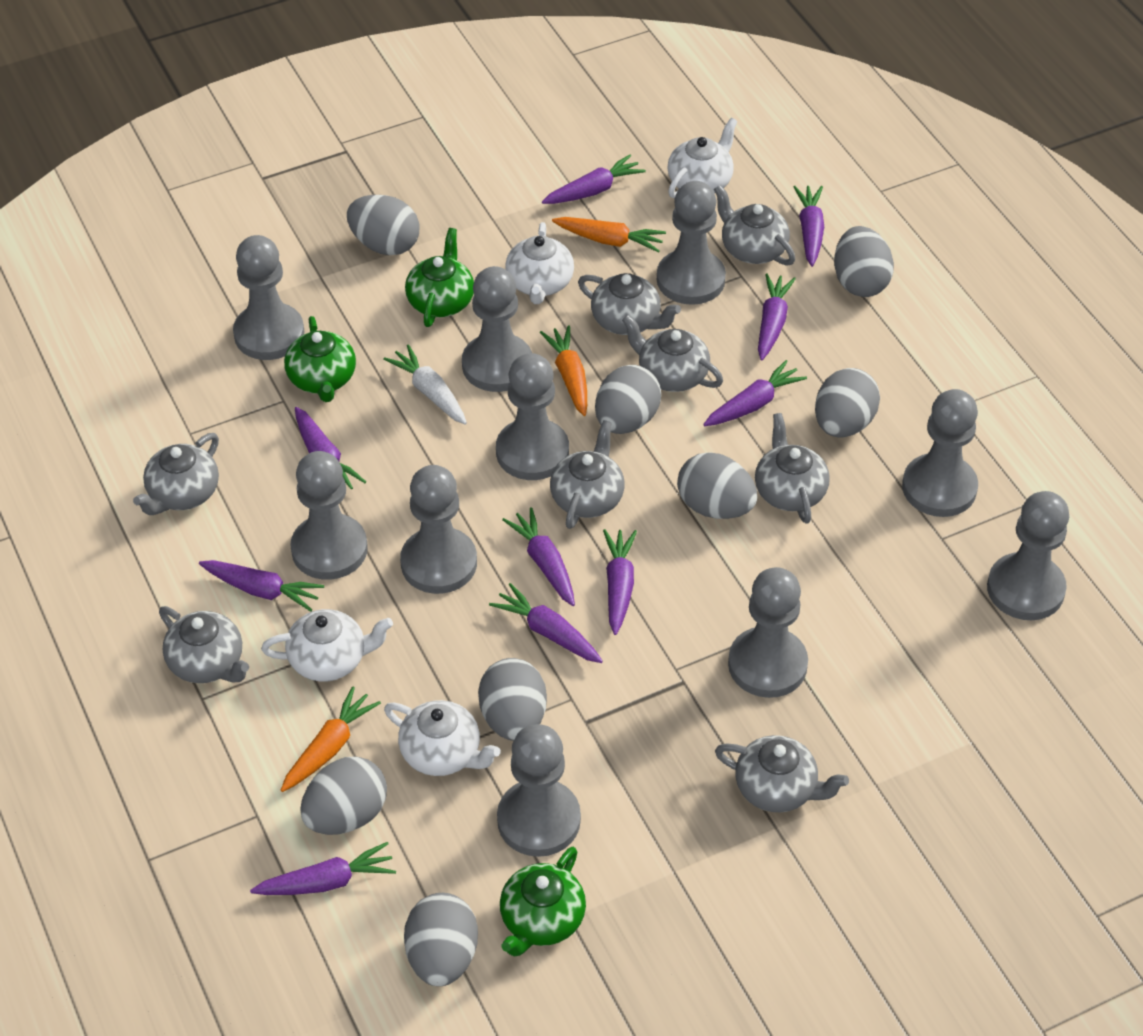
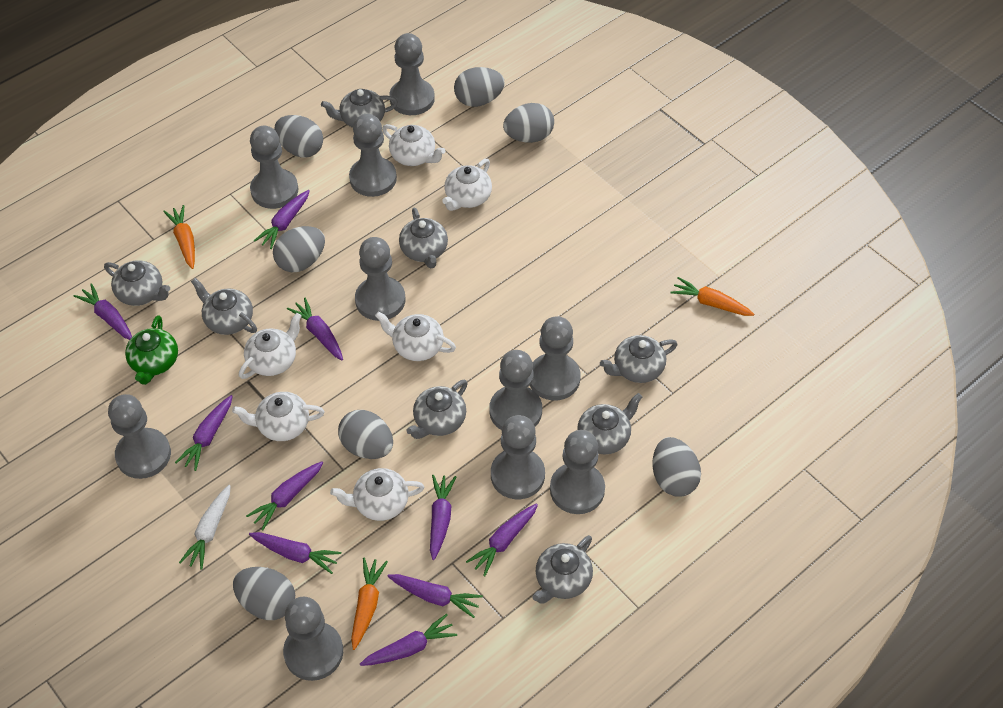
green teapot: [284,316,356,402] [405,228,474,327] [500,847,586,957] = 3 -> [125,315,178,385] = 1
grey egg: [300,757,387,835] [347,195,420,255] [404,893,478,986] [478,658,547,741] [595,365,661,434] [677,452,757,519] [815,368,880,437] [834,226,894,297] = 8 -> [233,567,295,620] [273,226,325,272] [274,115,323,158] [338,410,393,459] [454,67,505,107] [503,103,554,143] [652,437,701,496] = 7
white teapot: [261,609,393,681] [384,700,501,776] [505,222,574,304] [668,118,737,198] = 4 -> [232,392,325,441] [239,313,302,379] [330,468,424,521] [375,311,456,361] [382,124,445,166] [442,159,492,211] = 6

